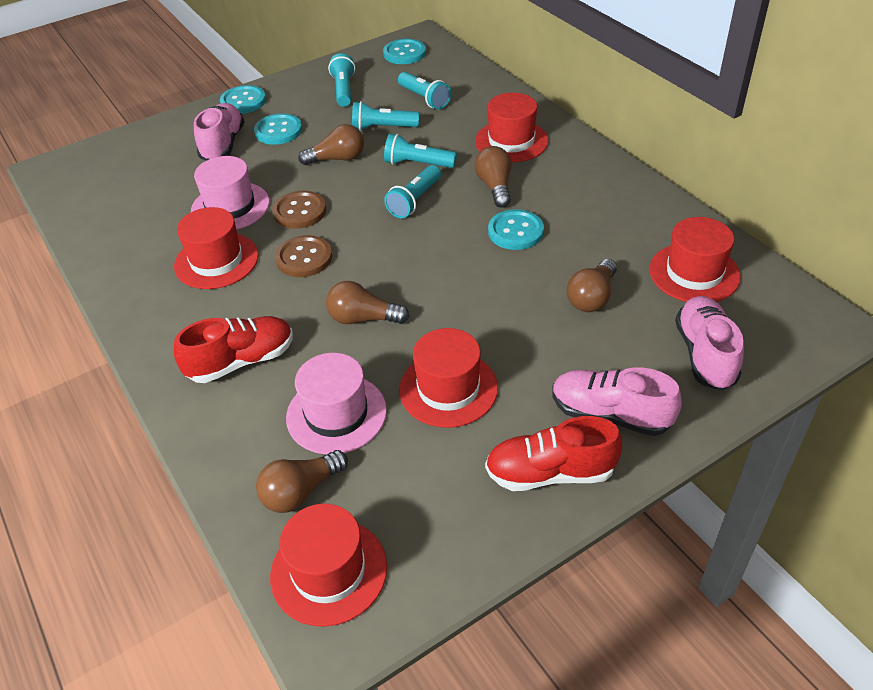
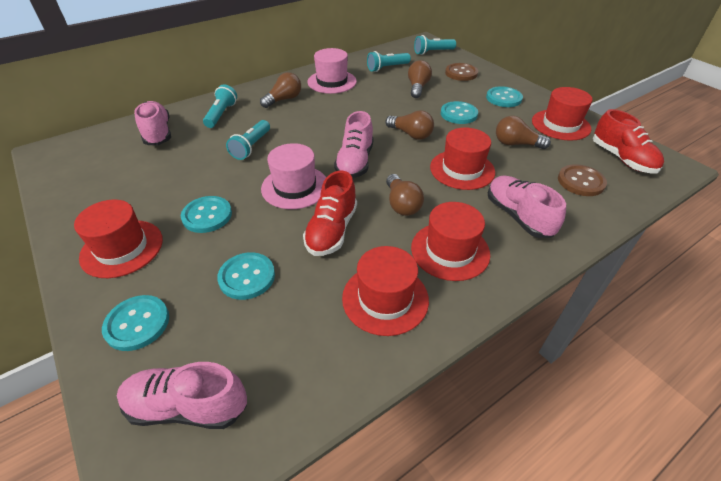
pink shoe: [194,103,244,161] [552,367,682,436] [675,296,744,391] = 3 -> [117,362,247,429] [134,101,171,145] [334,111,373,178] [488,176,566,238] = 4
turquoise button: [220,85,266,114] [254,113,302,145] [383,39,426,64] [488,209,544,250] = 4 -> [102,295,169,351] [181,196,232,233] [217,252,275,300] [441,101,478,124] [486,86,523,107] = 5
turquoise flashlight: [328,53,355,107] [352,101,419,131] [384,134,457,168] [384,165,441,218] [398,72,451,109] = 5 -> [203,85,237,128] [226,120,270,160] [367,51,411,72] [414,35,456,55] = 4

